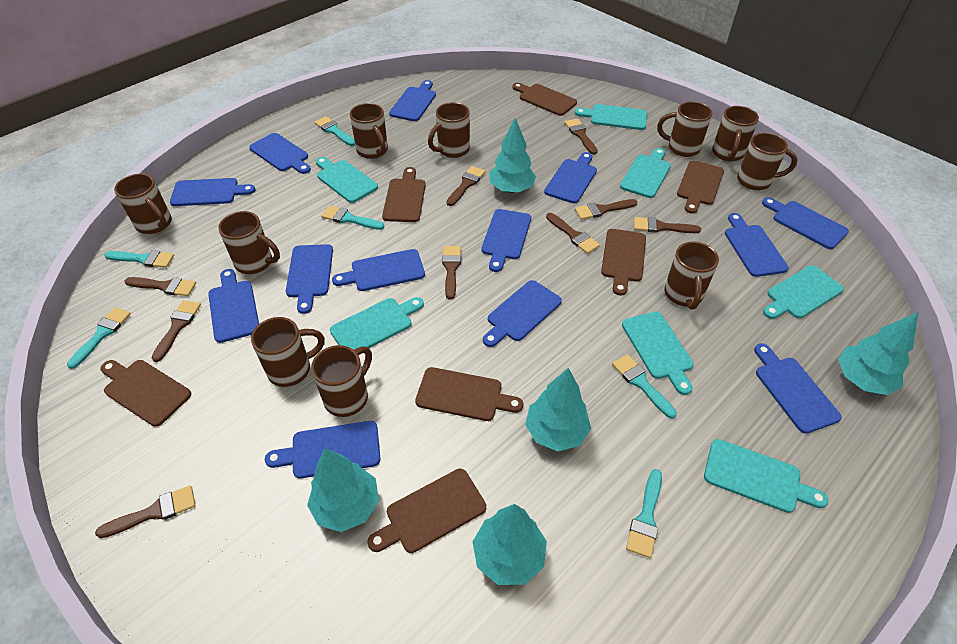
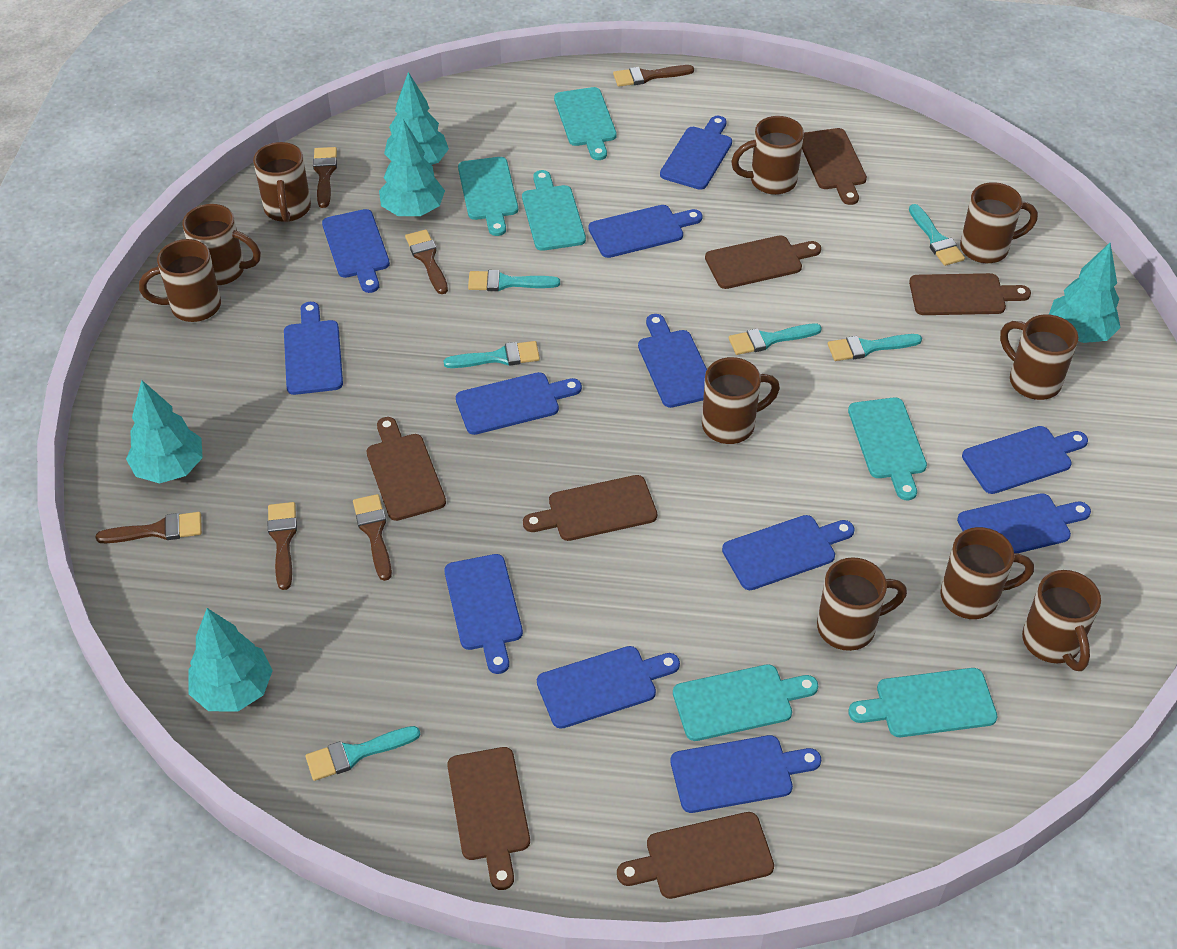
blue cutting board: [170,178,255,206] [208,269,259,343] [249,133,311,174] [265,421,380,479] [286,244,333,314] [332,249,425,291] [389,80,436,121] [481,209,531,272] [483,280,562,347] [544,152,597,203] [725,213,789,277] [754,343,842,434] [762,197,849,249] = 13 -> [284,302,343,395] [322,209,390,293] [444,554,523,674] [456,372,582,435] [537,646,680,729] [588,205,703,258] [638,314,707,408] [660,116,732,190] [670,735,821,813] [722,515,855,590] [957,493,1091,553] [962,426,1088,494] = 12
brown brush: [95,485,196,538] [125,277,196,296] [152,300,201,362] [442,246,461,299] [446,166,485,206] [546,213,600,254] [565,118,598,154] [575,199,637,220] [634,217,701,233] = 9 -> [96,512,202,543] [268,502,297,590] [313,147,337,208] [353,494,392,581] [405,229,448,294] [613,65,694,87] = 6
turquoise cutting board: [316,157,378,203] [330,297,424,350] [575,104,647,130] [620,148,671,198] [622,312,694,395] [704,439,828,513] [763,265,844,319] = 7 -> [458,157,518,236] [522,170,586,251] [554,87,617,160] [673,664,818,741] [848,397,927,500] [848,668,998,737] = 6

